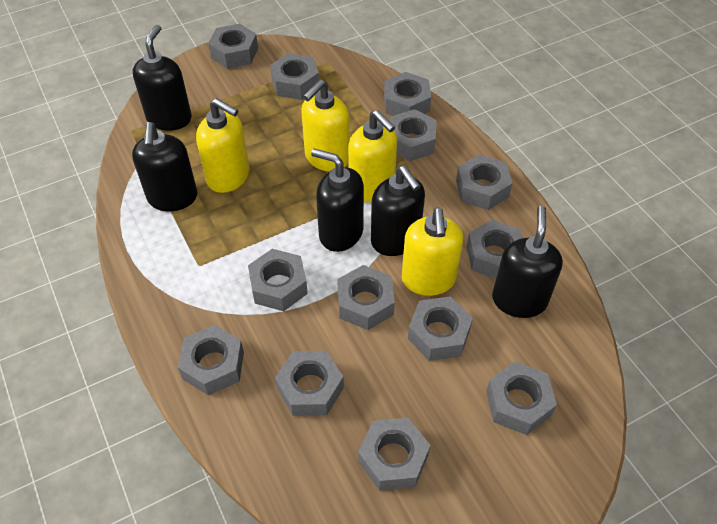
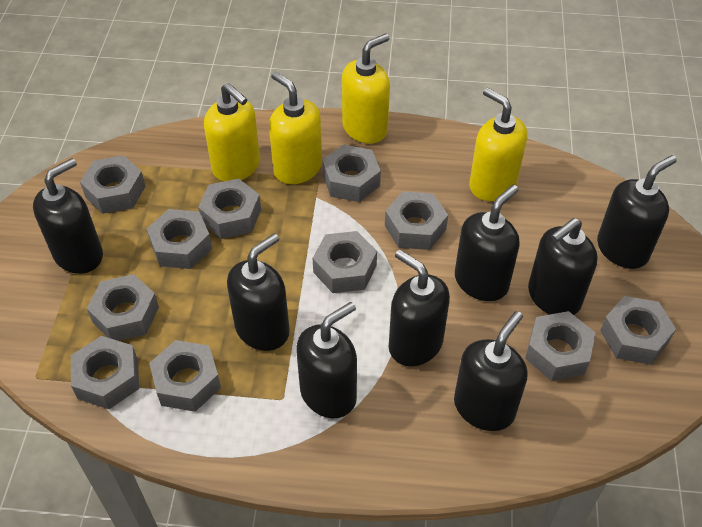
black soap dispenser: [132,122,197,211] [133,25,192,131] [311,148,364,252] [371,166,425,256] [492,206,563,318] = 5 -> [33,158,103,274] [227,233,290,351] [296,302,357,418] [389,250,450,366] [454,311,528,431] [455,185,520,301] [528,218,598,315] [597,155,677,269] = 8
grey nut: [178,325,244,395] [208,24,258,69] [248,249,308,311] [270,53,319,100] [275,351,344,416] [337,265,395,330] [358,418,430,491] [384,72,431,116] [390,109,437,161] [408,296,473,361] [456,154,512,210] [466,220,523,279] [486,362,557,435] = 13 -> [71,336,139,409] [80,155,146,214] [87,274,159,341] [147,209,212,269] [149,340,221,412] [198,179,261,239] [313,231,377,293] [322,144,381,202] [385,191,448,250] [525,311,596,381] [600,296,676,365] = 11

